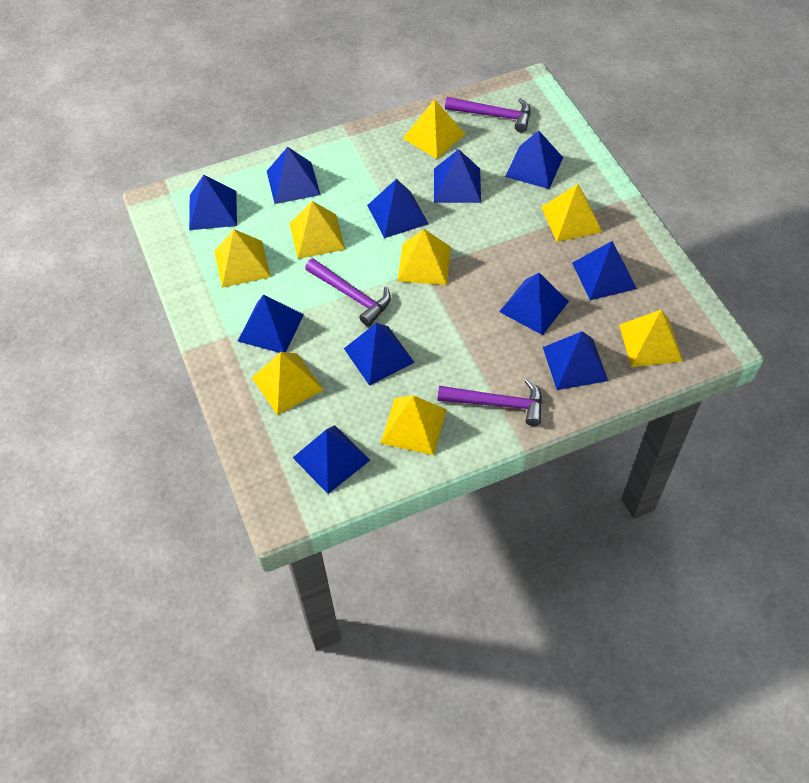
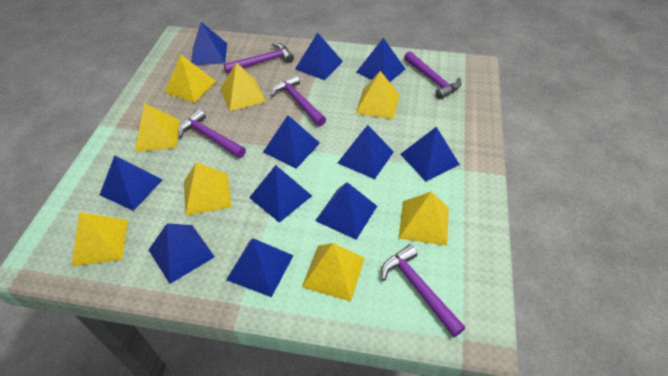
purple hammer: [305,258,391,326] [438,379,542,426] [445,97,530,133] = 3 -> [178,109,246,158] [224,43,294,73] [271,74,326,126] [381,244,465,337] [404,51,461,99] = 5

